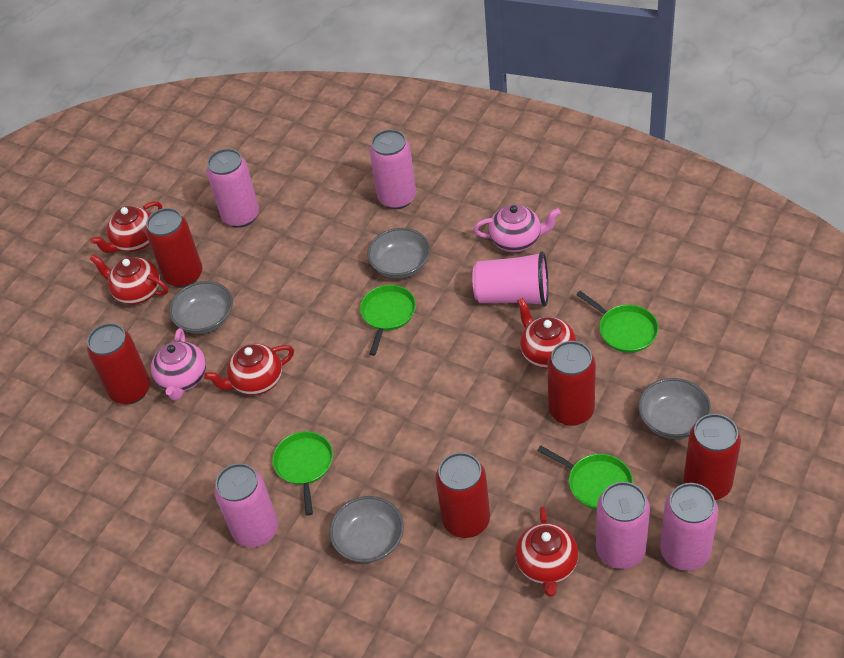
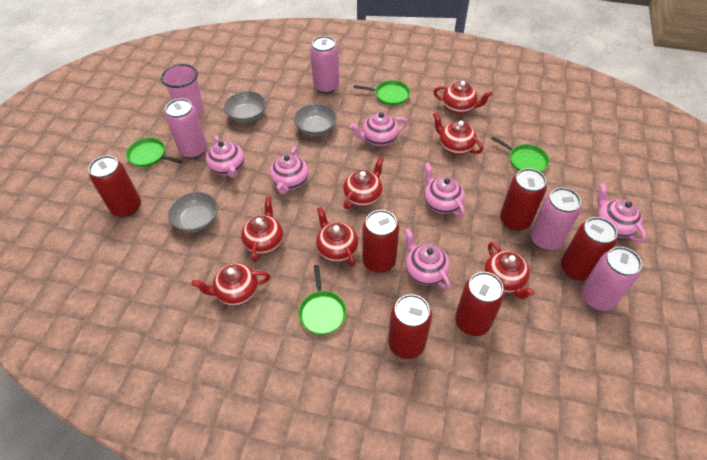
grey bowl: [169,281,233,334] [329,496,404,563] [367,228,430,279] [638,378,711,439] = 4 -> [168,192,218,232] [224,91,266,123] [294,104,337,136] = 3
pink can: [207,149,259,228] [215,463,278,548] [369,129,416,209] [596,482,650,569] [660,483,718,571] = 5 -> [165,99,207,159] [310,36,339,94] [530,188,581,251] [581,247,642,311] = 4
pink teapot: [151,328,206,401] [473,204,561,252] = 2 -> [206,135,244,178] [270,147,308,194] [350,112,408,146] [405,228,451,290] [424,163,465,217] [597,183,646,243] = 6
red can: [87,323,150,404] [146,208,202,288] [435,452,490,538] [547,341,596,426] [684,414,741,500] = 5 -> [88,155,141,217] [362,210,399,273] [388,294,432,359] [455,272,504,336] [500,168,547,231] [561,217,617,280] = 6
red teapot: [90,201,162,253] [90,254,168,305] [204,344,294,395] [515,506,578,597] [517,298,576,369] = 5 -> [192,263,270,306] [241,197,283,262] [316,207,358,267] [343,157,384,209] [433,112,483,155] [434,81,493,114] [484,242,535,299] = 7

